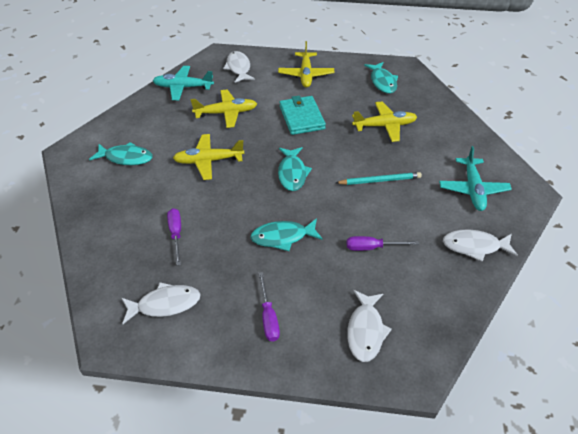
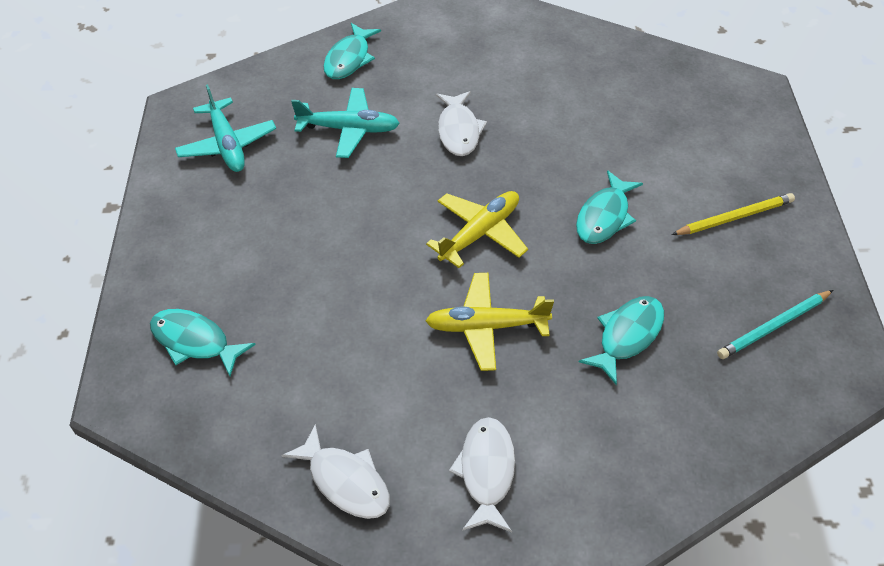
purple screwdriver: [167,208,181,265] [259,272,280,341] [347,236,419,251] = 3 -> none = 0
turquoise wallet: [279,95,326,135] = 1 -> none = 0
white fish: [122,282,201,324] [223,51,255,83] [347,290,392,362] [443,230,518,262] = 4 -> [281,424,390,519] [436,91,487,156] [449,417,515,532] = 3
yellow pencil: none = 0 -> [671,193,795,235] = 1
yellow plane: [173,134,244,180] [190,90,257,128] [278,41,335,88] [352,101,417,142] = 4 -> [425,273,554,371] [426,191,528,268] = 2

